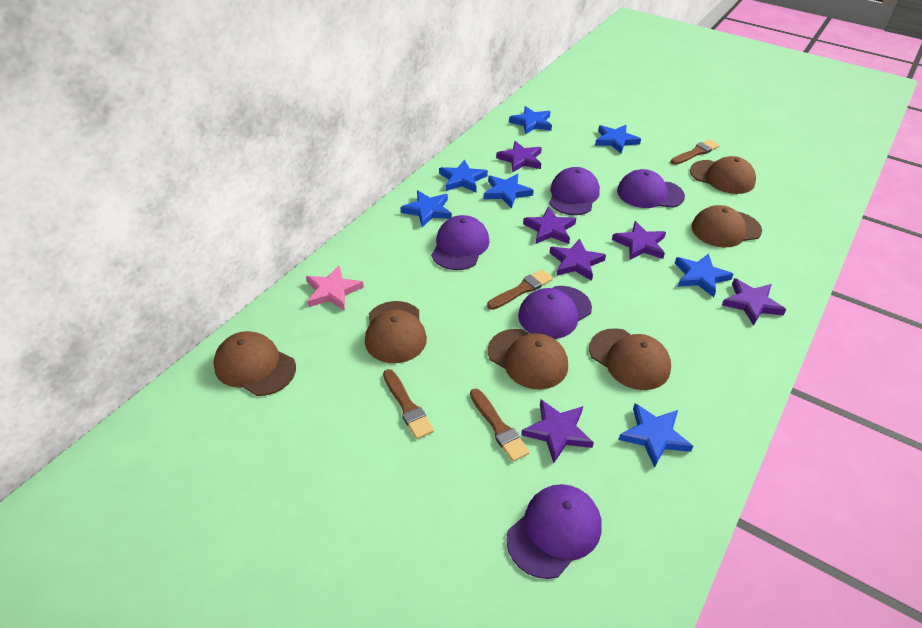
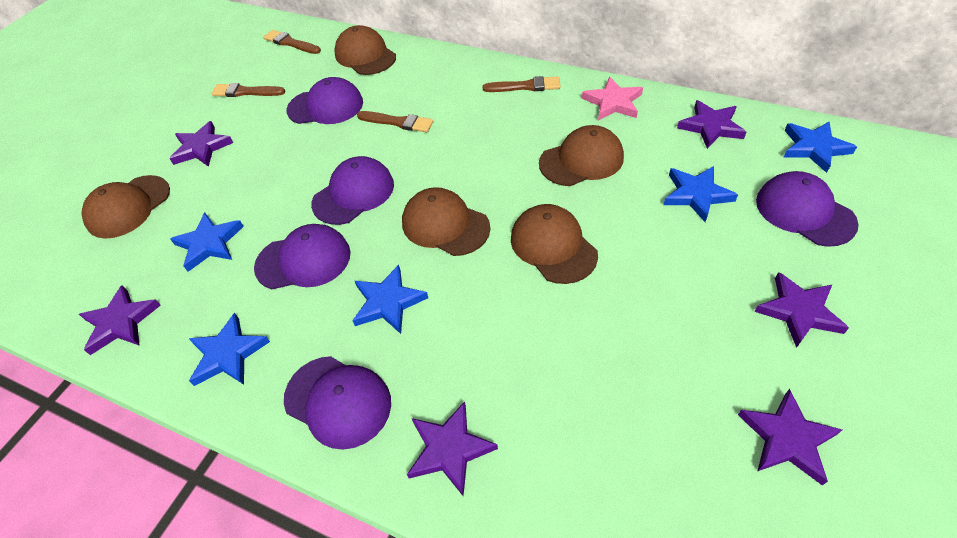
blue star: [401,190,452,227] [439,160,488,192] [483,174,534,208] [509,106,552,135] [595,125,641,153] [618,403,694,468] [675,254,733,297] = 7 -> [170,212,244,272] [188,313,270,386] [352,265,428,334] [663,166,738,222] [784,121,857,173] = 5
brown cap: [213,331,296,396] [365,301,427,363] [488,329,568,390] [589,328,671,390] [690,156,756,194] [691,205,762,247] = 6 -> [81,175,170,239] [334,25,396,75] [402,187,490,256] [511,204,598,284] [539,125,624,186] = 5

